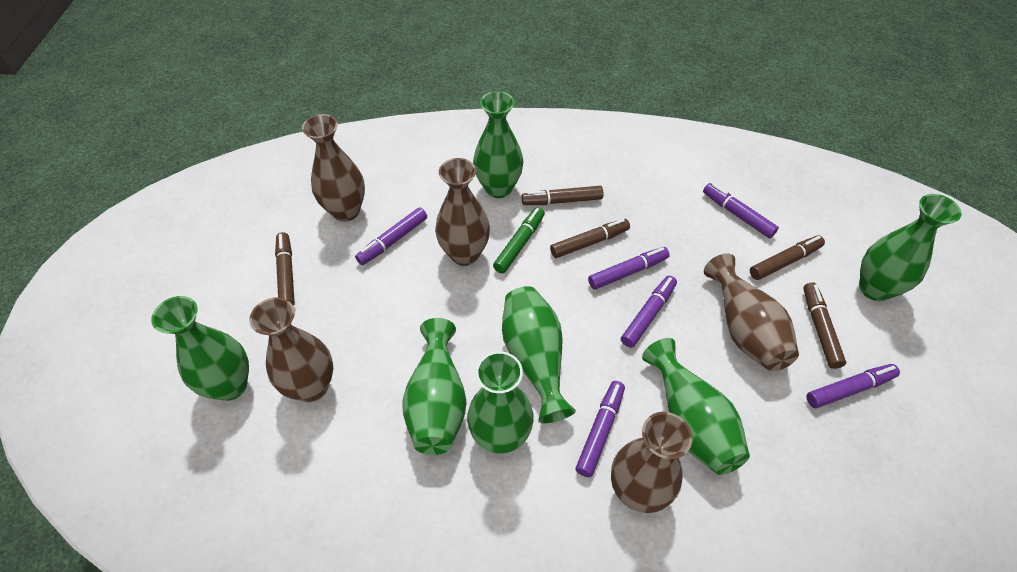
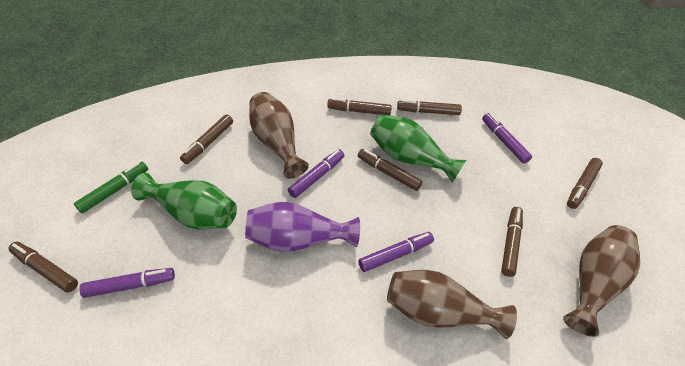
brown marker: [275,232,295,306] [521,186,604,205] [550,219,630,258] [750,235,825,280] [803,282,846,369] = 5 -> [9,242,78,292] [180,114,233,164] [327,98,392,115] [358,149,423,191] [397,100,462,115] [501,207,523,277] [567,158,603,209] = 7
brown vase: [249,297,333,402] [302,114,365,222] [435,158,490,266] [611,412,692,513] [704,253,799,371] = 5 -> [249,92,309,179] [387,270,517,339] [563,225,640,337] = 3
green vase: [151,296,249,401] [402,318,466,455] [467,351,534,454] [473,91,523,198] [502,286,576,423] [642,338,750,475] [859,194,962,301] = 7 -> [131,173,237,230] [370,114,466,183] = 2
purple marker: [355,207,427,265] [575,381,625,477] [588,247,670,290] [621,276,677,348] [703,183,779,238] [806,364,900,408] = 6 -> [79,268,175,298] [288,149,345,198] [358,232,434,272] [482,113,532,164] = 4
purple vase: none = 0 -> [245,202,360,252] = 1

